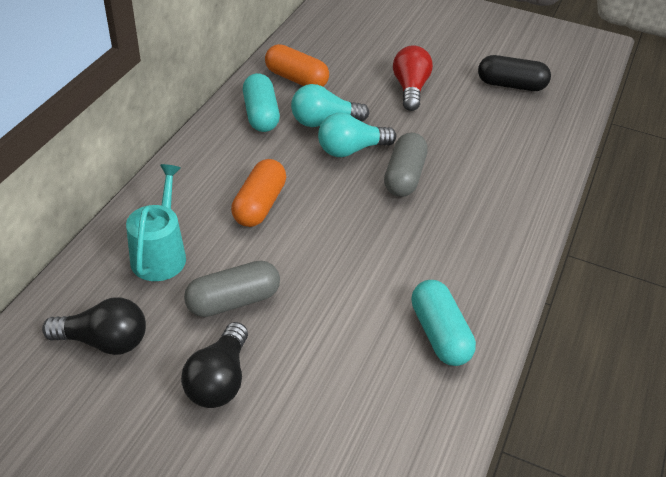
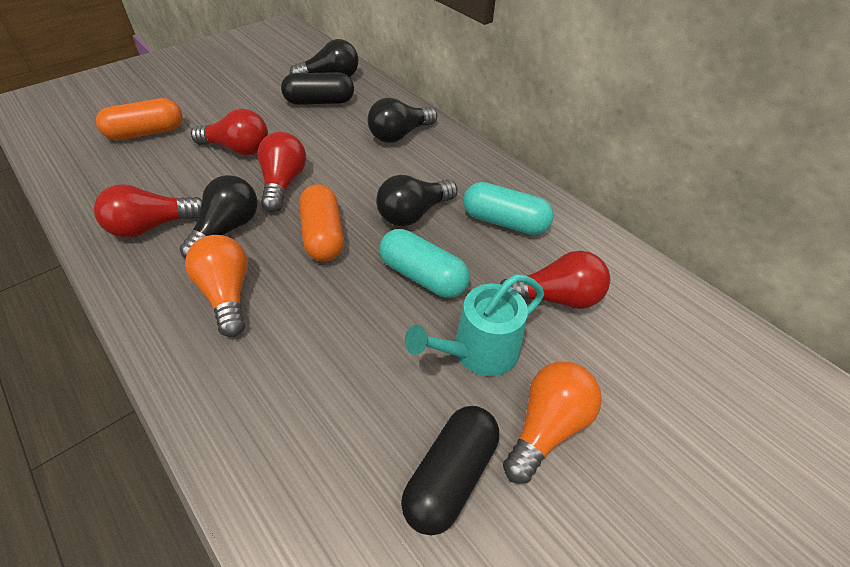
black capsule: [478,55,551,91] = 1 -> [281,72,354,105] [401,406,499,535] = 2
black light bulb: [42,297,146,355] [181,322,248,408] = 2 -> [180,175,258,259] [290,39,359,77] [367,98,437,143] [376,175,458,227] = 4
grey capsule: [184,261,280,317] [384,132,428,197] = 2 -> none = 0
orange light bulb: none = 0 -> [185,235,248,337] [503,362,602,484] = 2
red light bulb: [393,46,433,111] = 1 -> [94,184,202,238] [191,109,268,155] [257,132,306,212] [500,251,610,309] = 4
turquoise light bulb: [291,84,369,127] [318,113,396,157] = 2 -> none = 0

